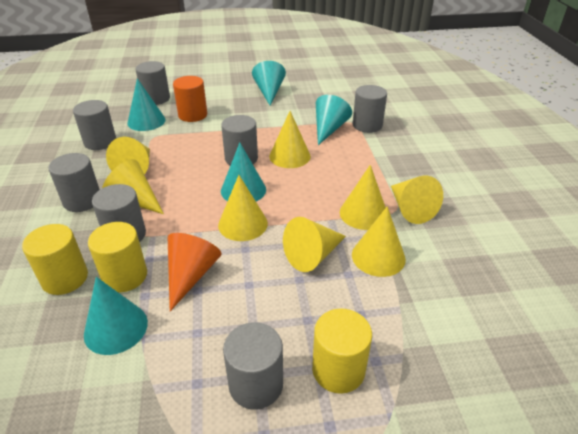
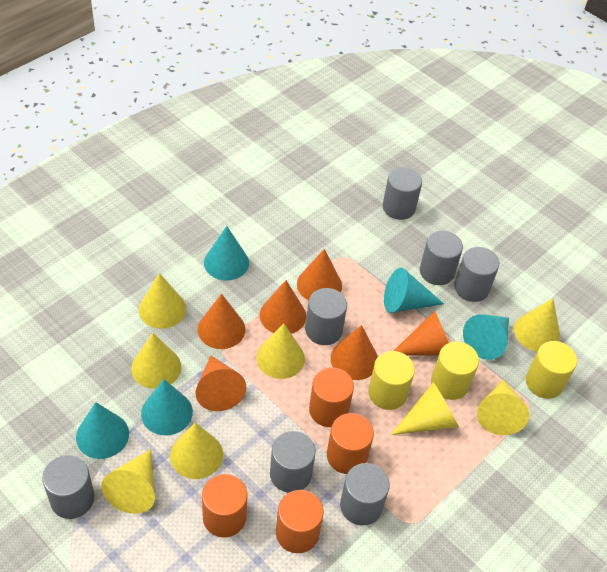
orange cone: [168,233,221,311] = 1 -> [195,355,246,411] [198,294,245,349] [259,280,306,334] [297,249,342,300] [331,325,378,380] [394,311,449,356] = 6
orange cylinder: [173,76,207,122] = 1 -> [202,474,247,538] [276,490,324,553] [309,368,354,427] [327,413,374,474] = 4

